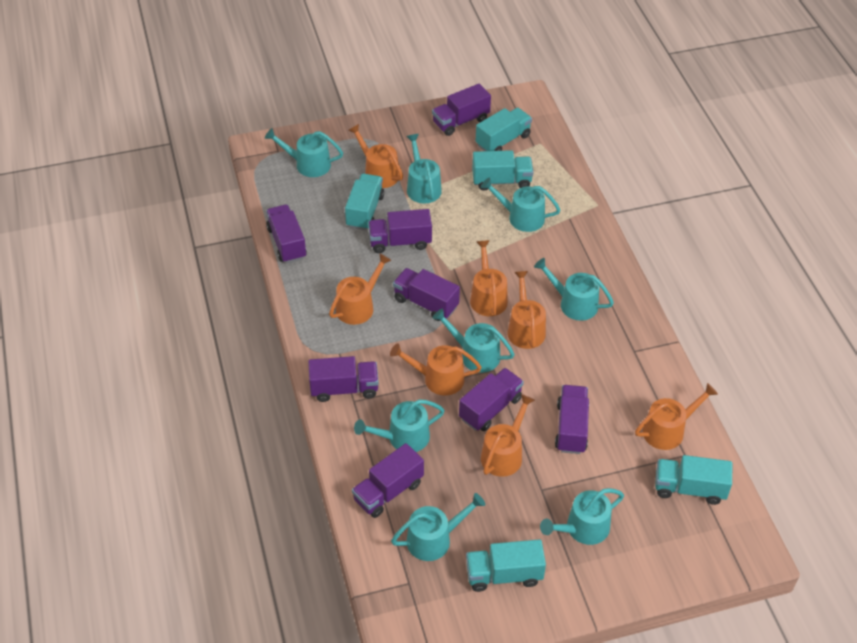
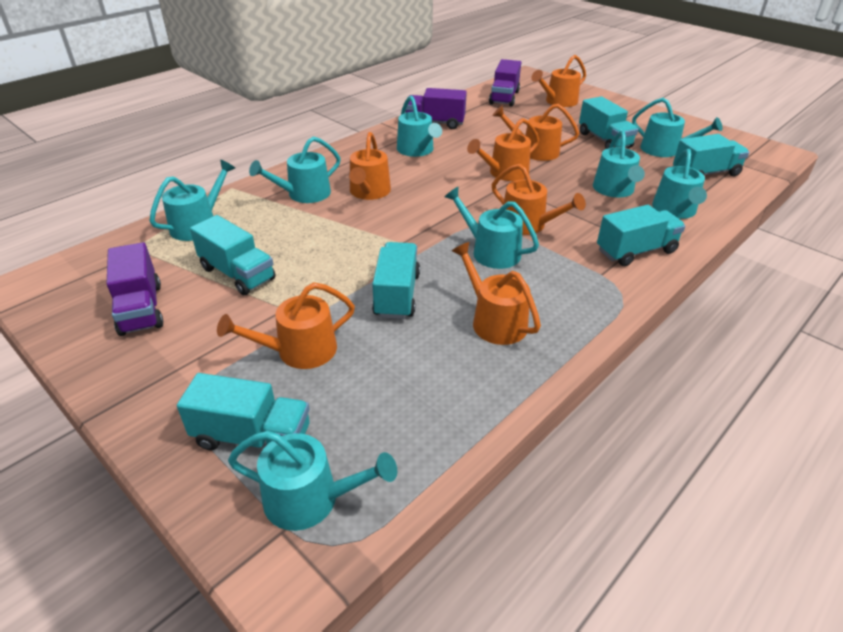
purple truck: [266,204,307,263] [308,356,379,402] [352,443,424,518] [368,209,432,253] [393,268,460,321] [432,83,491,136] [459,368,524,431] [555,385,589,454] = 8 -> [107,242,163,336] [405,88,467,129] [489,59,521,107] = 3
turquoise truck: [345,173,384,230] [466,539,546,592] [472,150,534,190] [476,108,532,151] [655,455,732,505] = 5 -> [177,373,310,450] [190,215,276,295] [372,242,420,319] [579,96,638,149] [597,205,685,266] [673,134,749,176] = 6

